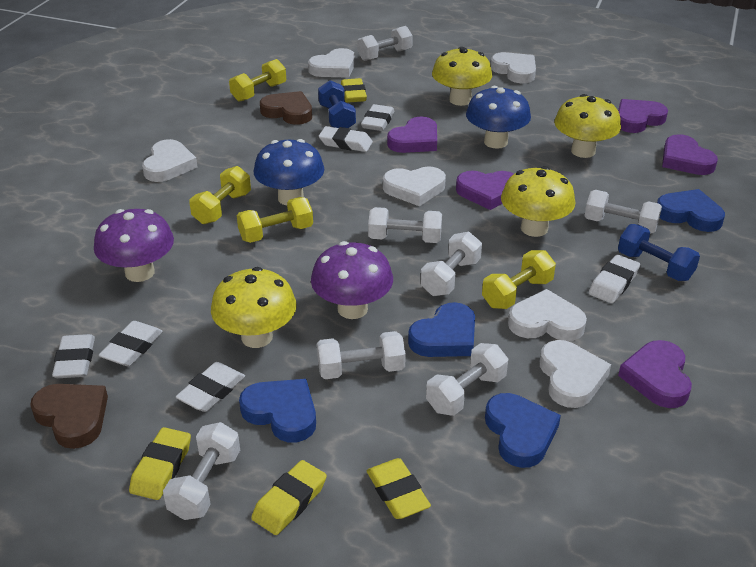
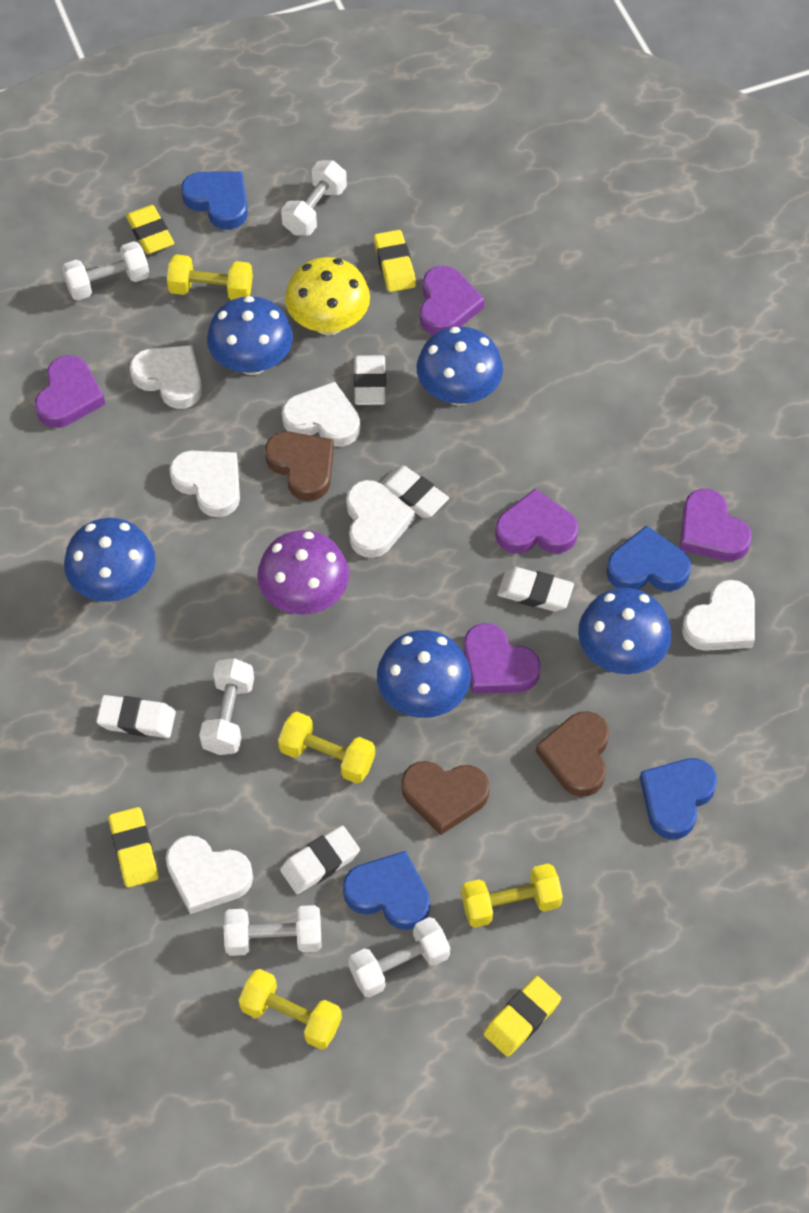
blue dumbbell: [318,80,356,128] [618,224,700,281] = 2 -> none = 0
blue mushroom: [254,139,324,205] [466,86,531,149] = 2 -> [64,518,156,602] [207,296,293,375] [377,630,471,718] [417,327,503,406] [578,588,671,674] = 5
brown heart: [30,384,108,449] [260,91,312,125] = 2 -> [265,432,334,501] [401,761,490,835] [536,711,609,797] = 3
purple mushroom: [94,209,174,282] [311,241,393,319] = 2 -> [257,530,349,615] = 1
white dumbbell: [163,422,240,520] [317,331,406,379] [357,26,413,61] [368,207,442,243] [421,232,482,296] [426,343,508,416] [584,190,662,234] = 7 -> [62,241,150,300] [199,658,254,755] [223,905,321,956] [281,160,347,236] [348,917,450,998] = 5
white eraser: [52,334,95,378] [98,321,163,366] [176,362,245,412] [319,126,373,152] [361,104,395,131] [589,254,640,303] = 6 -> [96,695,176,738] [280,826,360,894] [354,355,386,405] [380,466,449,518] [497,567,574,611] = 5
yellow mushroom: [211,267,297,348] [432,47,492,106] [501,166,575,237] [554,94,621,158] = 4 -> [285,257,370,335] = 1

